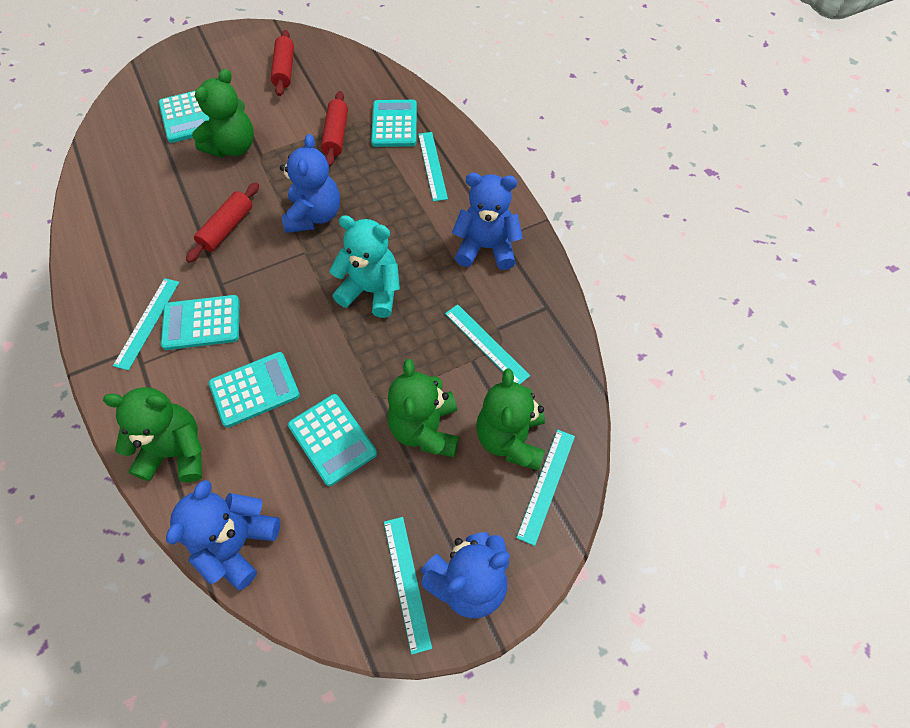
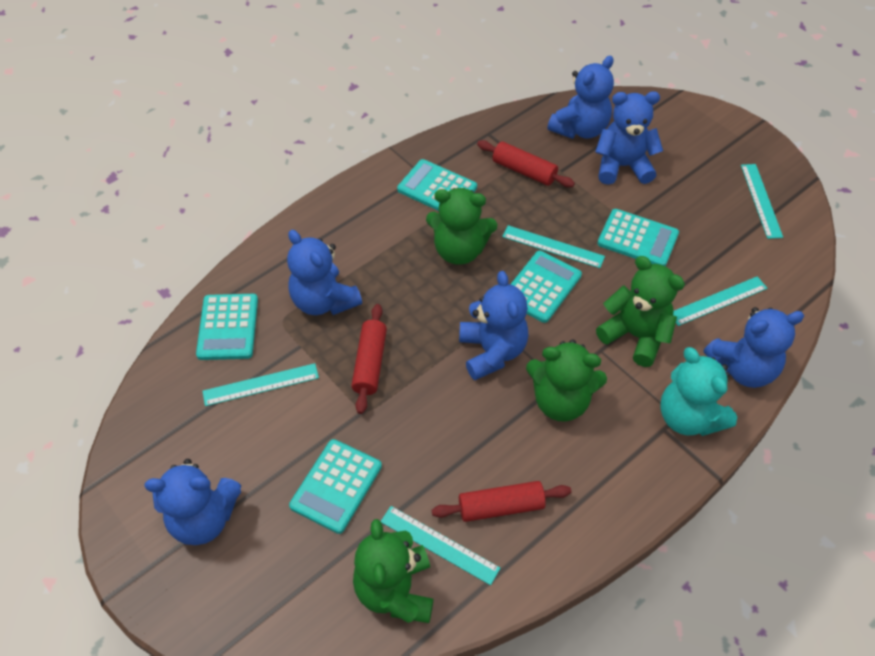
blue teddy bear: [166,480,280,591] [280,134,340,233] [421,532,510,618] [452,173,523,270] = 4 -> [144,459,242,545] [287,230,362,315] [459,271,529,380] [547,56,614,139] [595,91,663,185] [704,307,804,388] = 6

